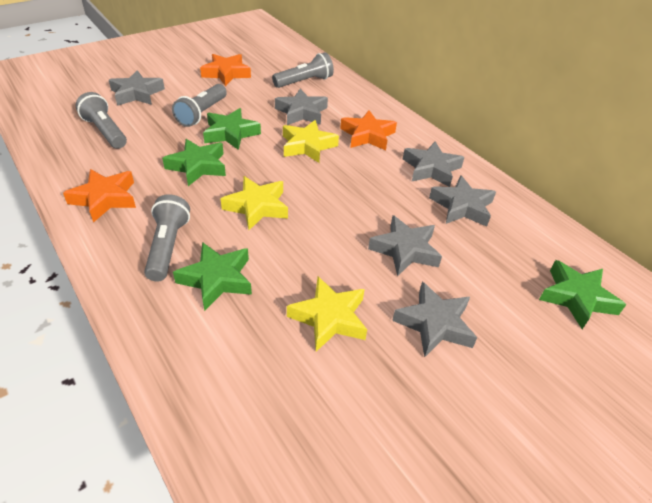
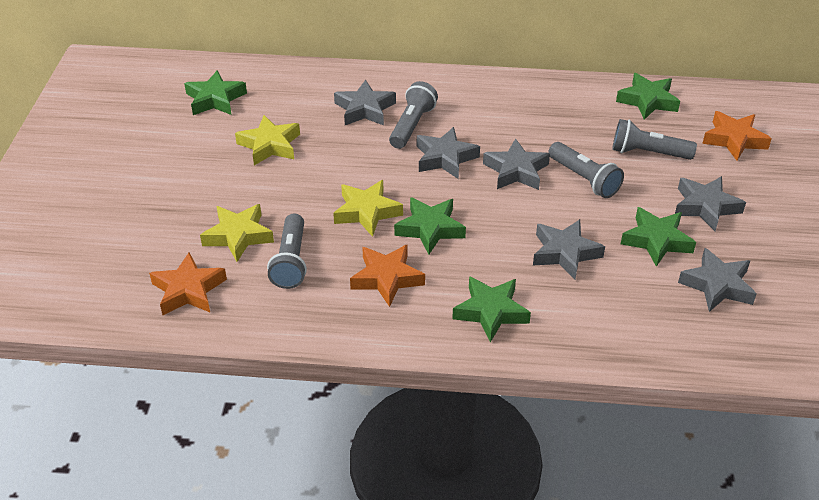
green star: [162,139,226,186] [173,242,252,311] [203,108,261,150] [539,260,626,329] = 4 -> [184,70,247,115] [394,197,466,254] [452,276,531,342] [616,73,680,120] [621,207,696,267] = 5

